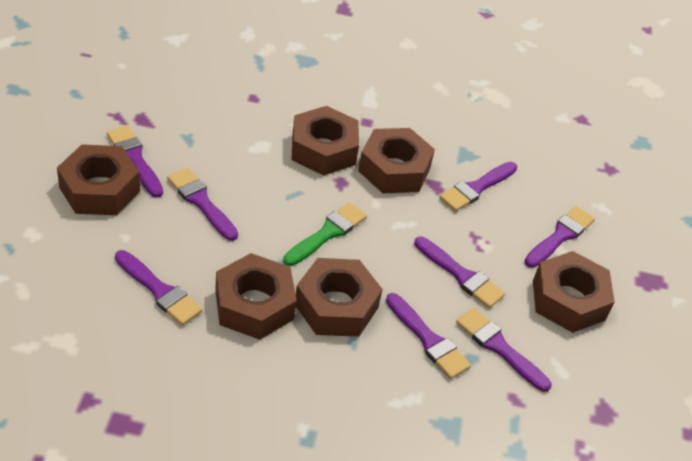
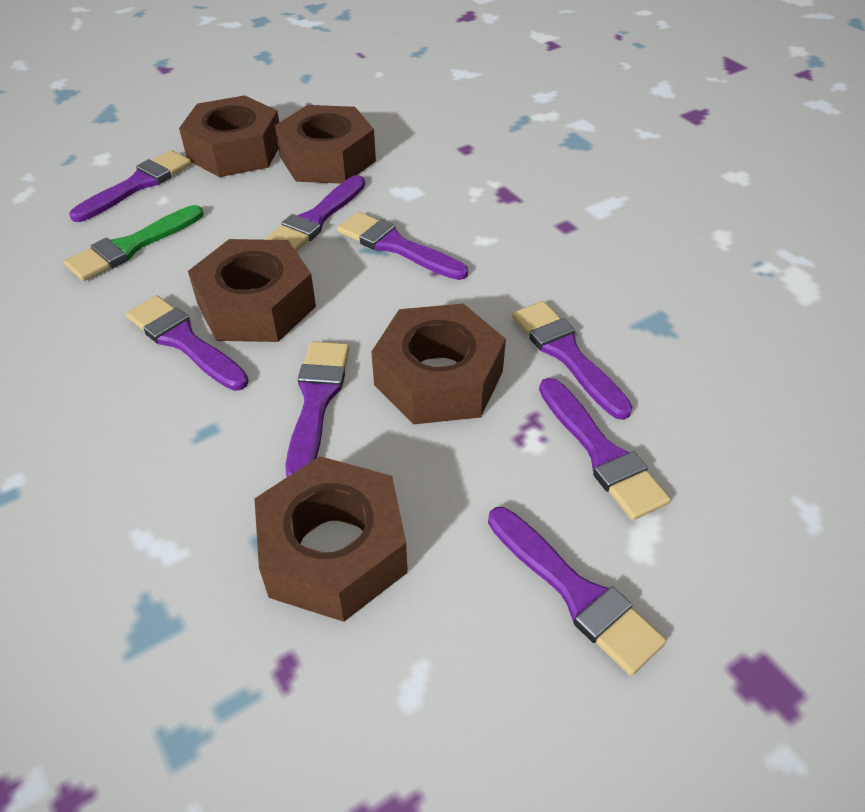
brown nut: [57,144,140,215] [215,253,297,340] [291,106,359,176] [296,258,383,337] [358,128,435,194] [533,251,615,333] = 6 -> [179,95,279,177] [188,239,316,342] [254,456,408,622] [275,105,376,184] [371,304,506,424] = 5

